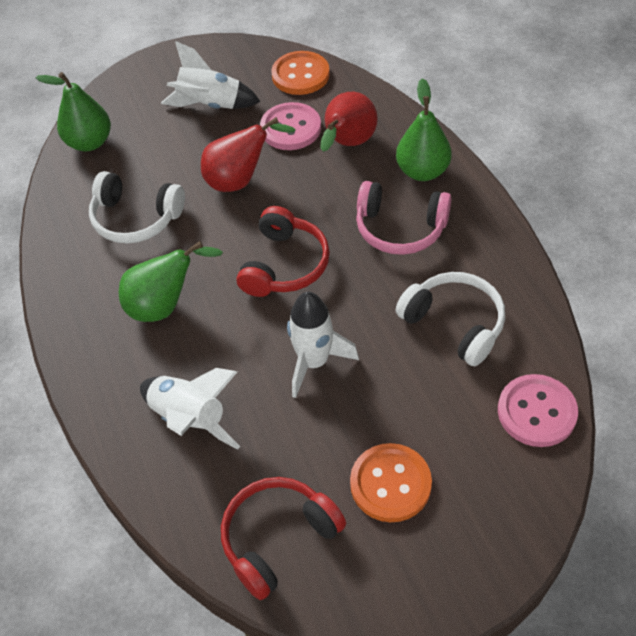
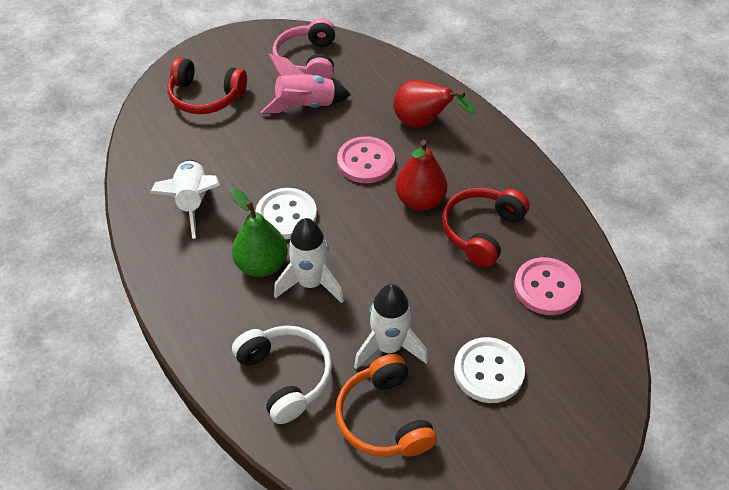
green pear: [36,72,111,152] [119,241,223,322] [396,78,452,181] = 3 -> [230,188,288,277] = 1
orange button: [271,51,330,95] [350,443,432,522] = 2 -> none = 0
orange headphones: none = 0 -> [335,354,437,457] = 1
pink rocket: none = 0 -> [261,54,351,113] = 1
white button: none = 0 -> [255,188,317,239] [454,337,525,403] = 2
white headphones: [89,171,185,244] [396,272,505,366] = 2 -> [232,325,332,424] = 1

